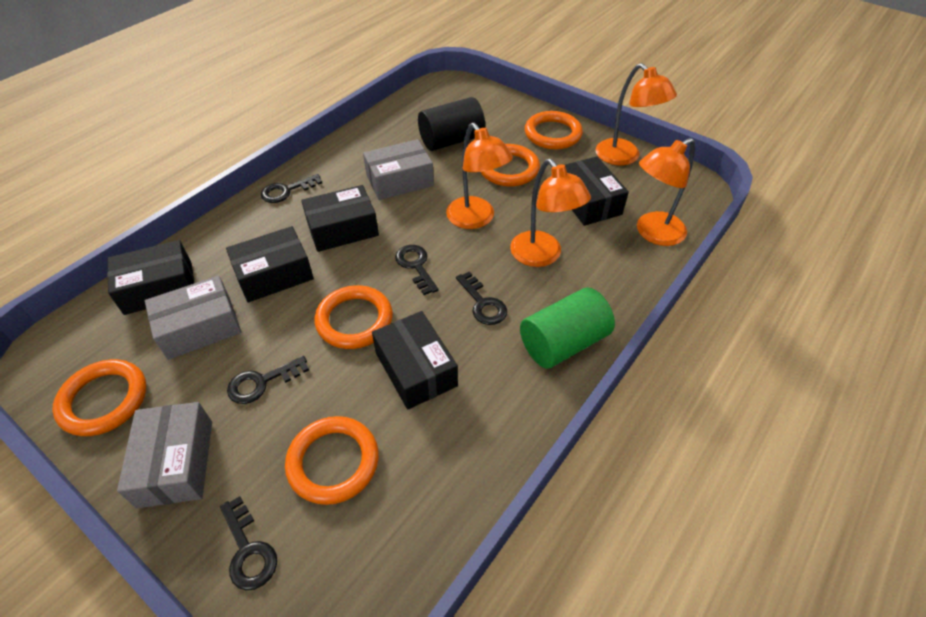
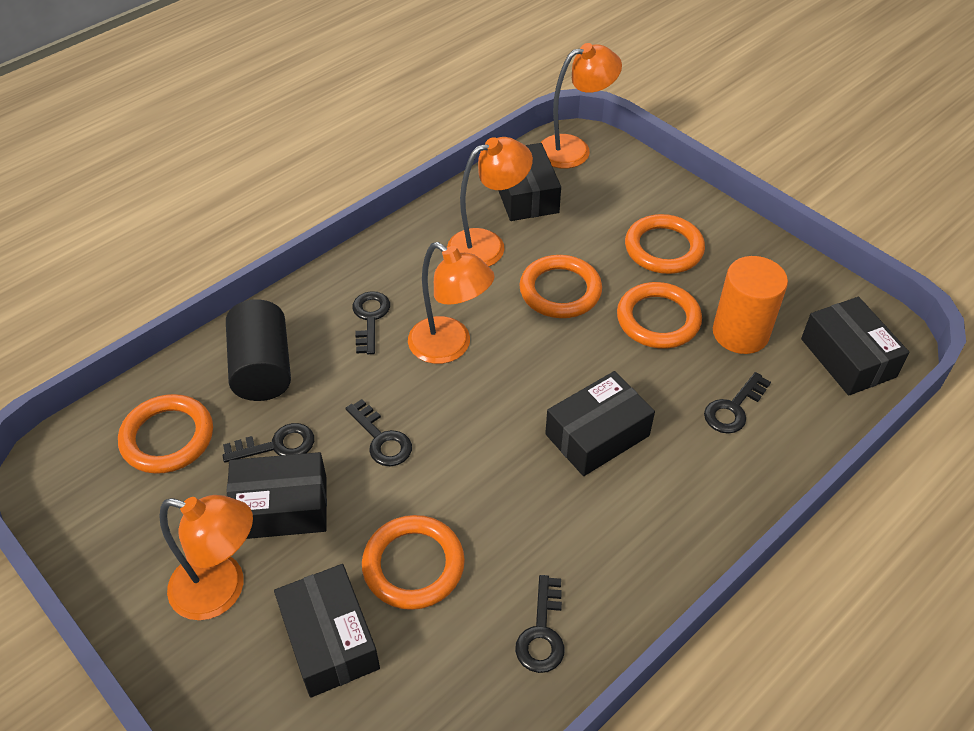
green cylinder: [520,288,615,368] = 1 -> none = 0
grey box: [117,402,212,508] [145,276,242,360] [363,139,434,200] = 3 -> none = 0
orange cylinder: none = 0 -> [713,256,788,354] = 1

